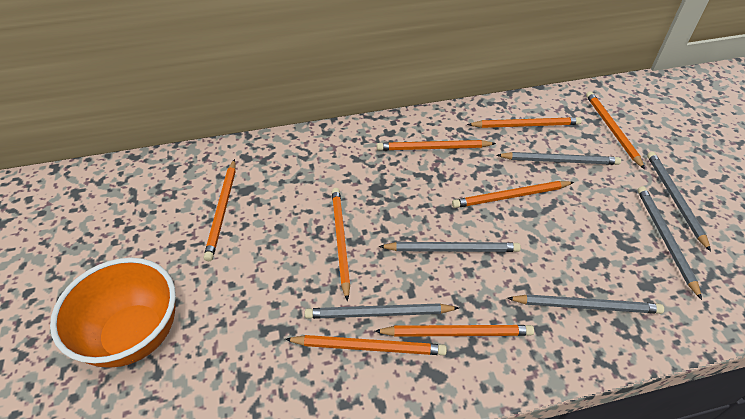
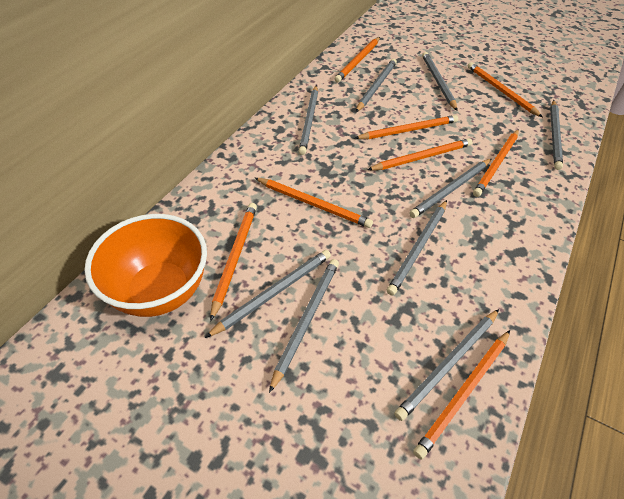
grey pencil: [305,303,459,319] [379,242,521,252] [497,152,621,165] [507,294,664,314] [637,186,702,300] [647,152,711,252] = 6 -> [205,250,331,338] [269,259,339,393] [299,85,318,155] [356,59,397,112] [387,200,447,296] [394,309,499,421] [409,159,492,218] [422,52,457,111] [550,100,563,170] = 9

